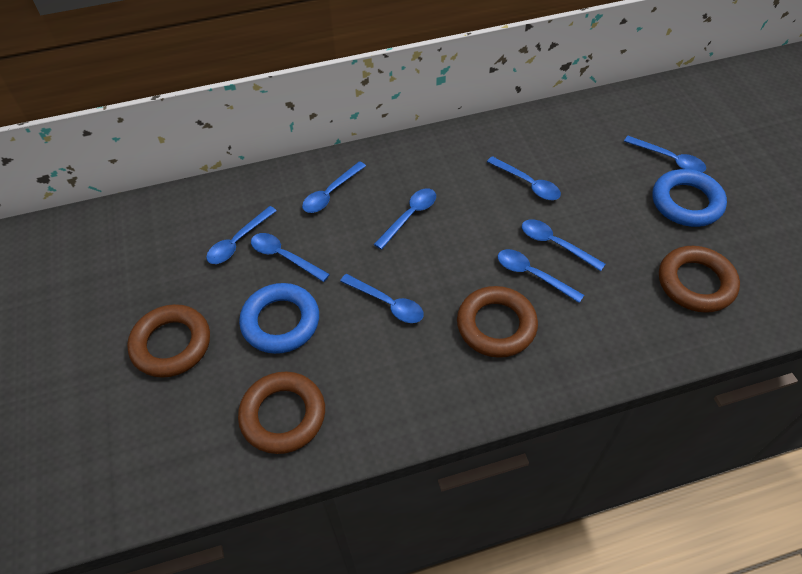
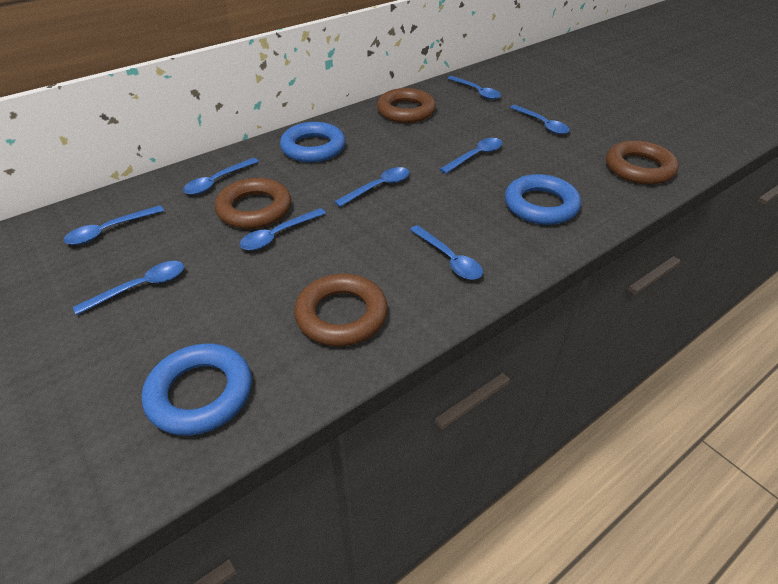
blue ring: [239,283,319,354] [652,169,727,227] = 2 -> [142,343,252,436] [280,122,346,163] [505,174,581,225] = 3

